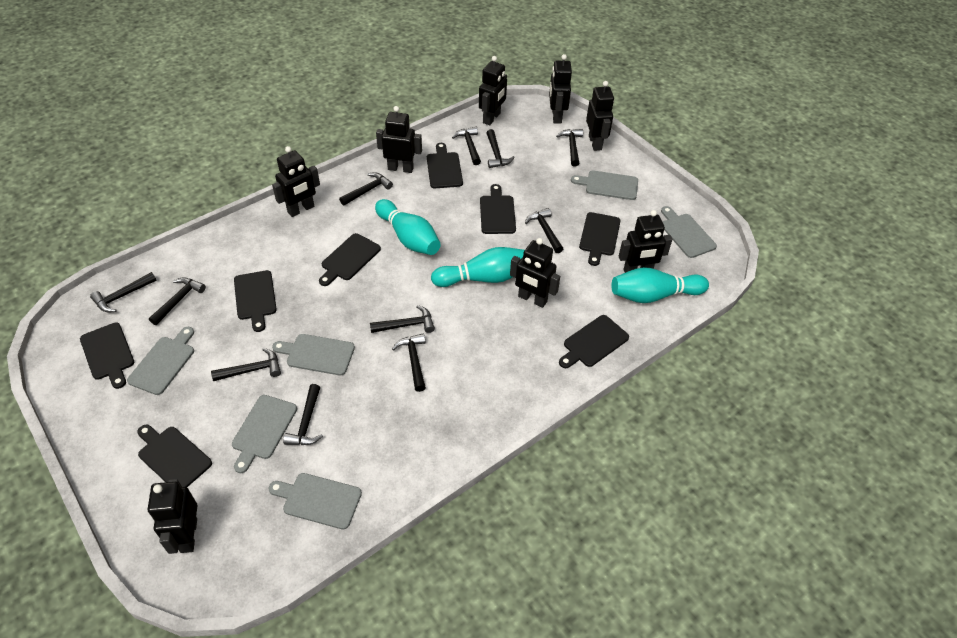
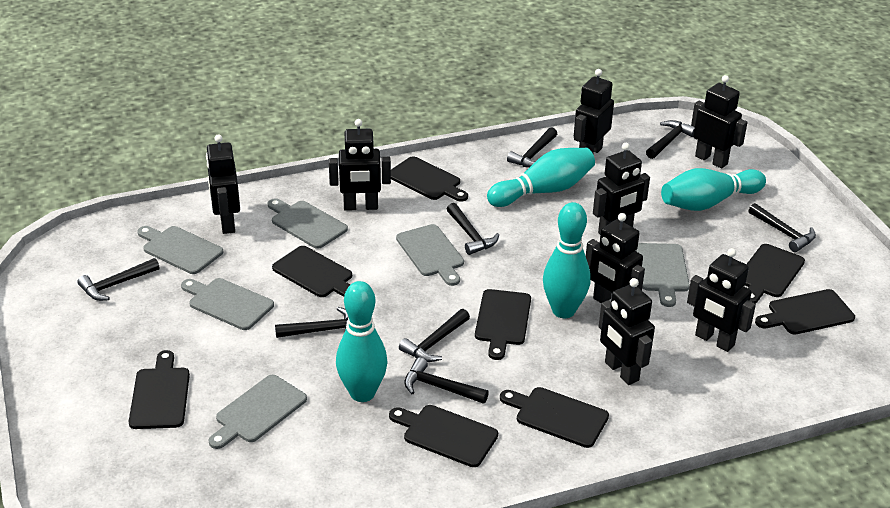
black hammer: [90,272,157,312] [149,277,206,325] [211,348,281,381] [283,384,323,445] [339,172,393,206] [370,305,435,333] [392,333,426,392] [452,127,481,165] [486,129,515,168] [525,208,563,253] [556,129,583,167] = 11 -> [77,258,160,301] [275,307,348,338] [399,309,470,362] [404,357,489,404] [447,203,499,255] [507,127,557,168] [646,120,695,159] [748,203,816,252] = 8
turquoise bowling pin: [375,199,441,255] [431,247,525,287] [611,267,709,303] = 3 -> [336,281,387,402] [487,148,595,207] [543,202,590,318] [661,168,766,211] = 4

